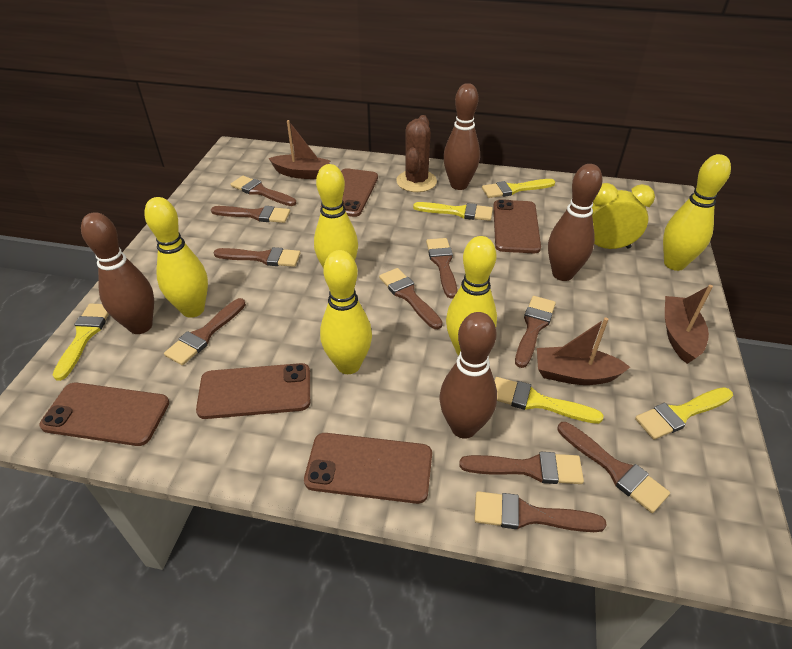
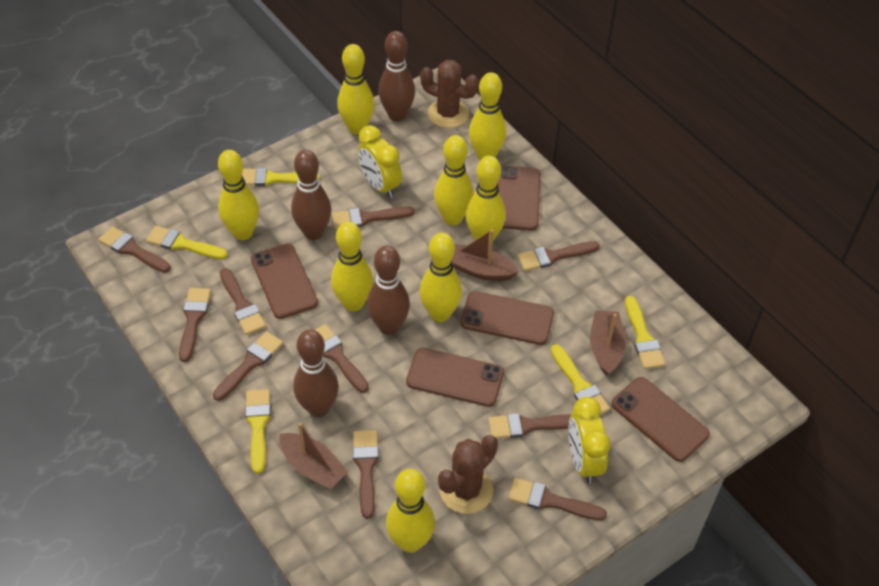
brown cactus: [396,115,437,192] = 1 -> [420,60,479,128] [438,435,498,514] = 2
yellow bowling pin: [144,197,208,318] [314,164,358,268] [320,250,372,374] [446,236,497,356] [663,154,731,271] = 5 -> [218,150,259,240] [331,222,373,312] [337,44,375,135] [386,469,435,553] [420,233,462,322] [434,135,473,225] [466,156,506,242] [469,72,506,161] = 8
yellow clock: [592,183,655,249] = 1 -> [358,125,402,199] [568,397,611,484] = 2

